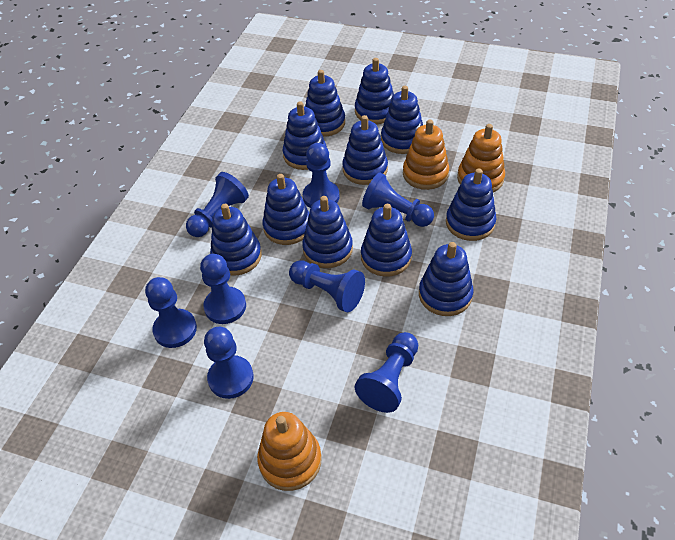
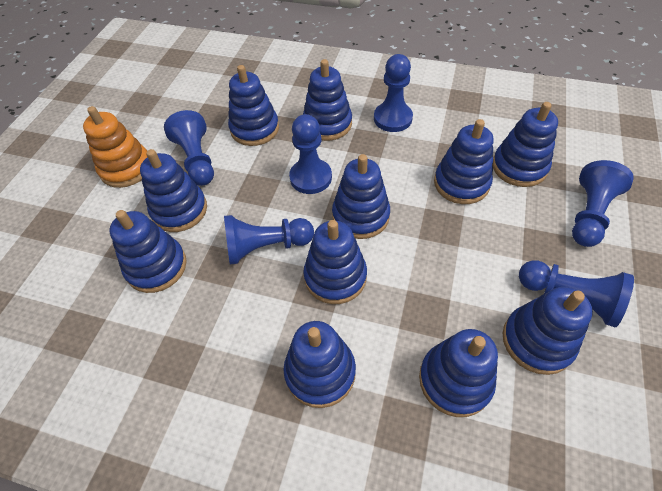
blue pawn: [145,277,197,348] [186,172,249,237] [200,254,246,324] [204,327,254,399] [289,260,365,312] [303,143,339,208] [355,332,418,413] [362,172,434,227] = 8 -> [164,110,214,186] [224,215,314,265] [289,114,332,194] [374,54,413,132] [519,260,634,327] [572,160,634,247] = 6
orange stacking toy: [257,412,322,491] [403,120,449,190] [457,124,505,193] = 3 -> [83,106,147,188] = 1

